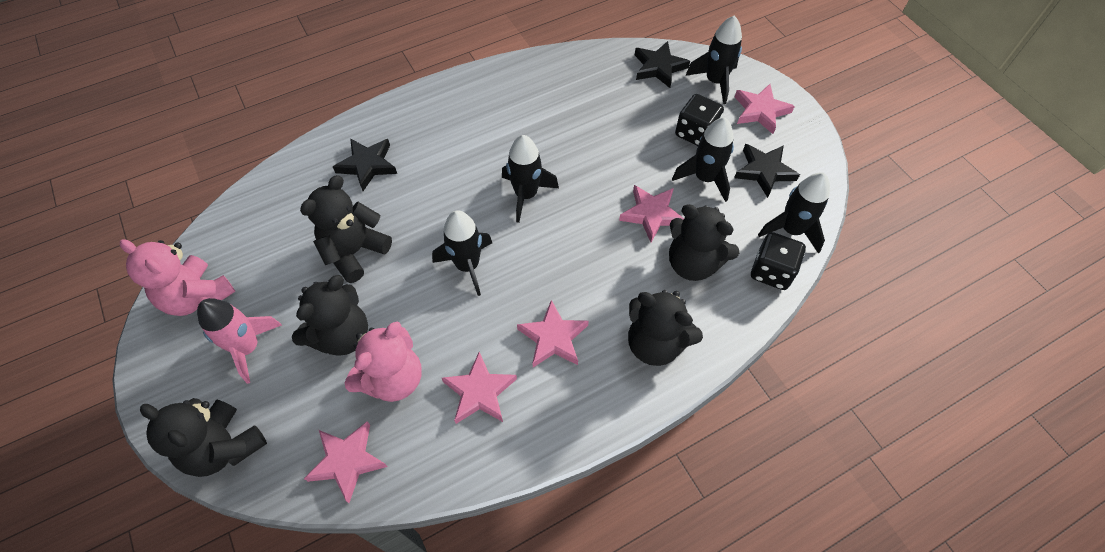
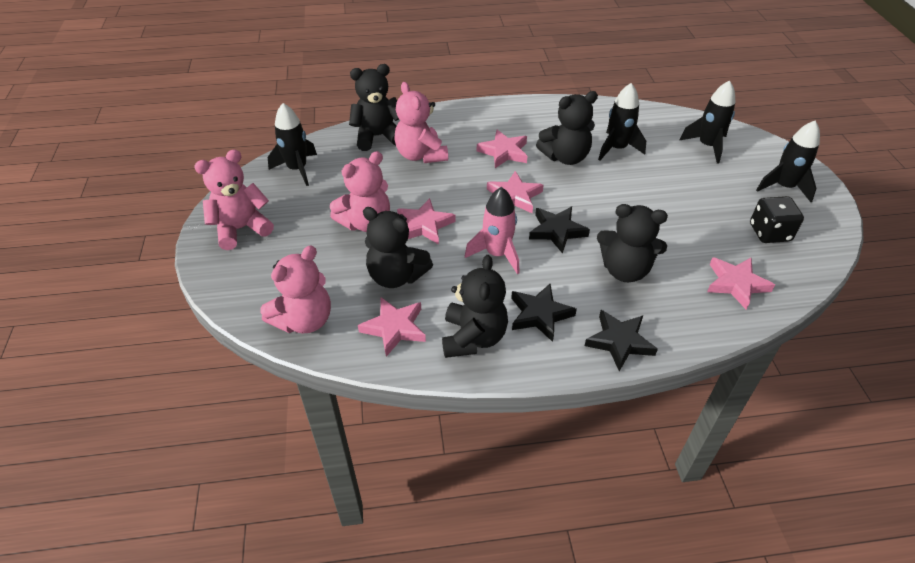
black dice: [675,94,724,146] [751,232,806,290] = 2 -> [750,196,804,243] = 1
black rocket: [432,210,492,296] [502,135,559,223] [672,117,734,202] [686,15,742,104] [758,172,830,254] = 5 -> [268,103,317,186] [598,83,646,161] [679,80,736,164] [756,121,820,202] = 4
pink teddy bear: [120,239,236,316] [345,321,422,402] = 2 -> [194,150,274,250] [260,246,331,333] [330,151,390,232] [395,82,448,163] = 4

